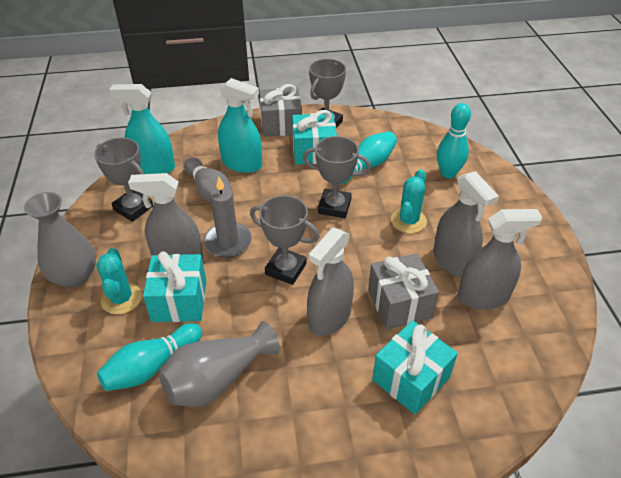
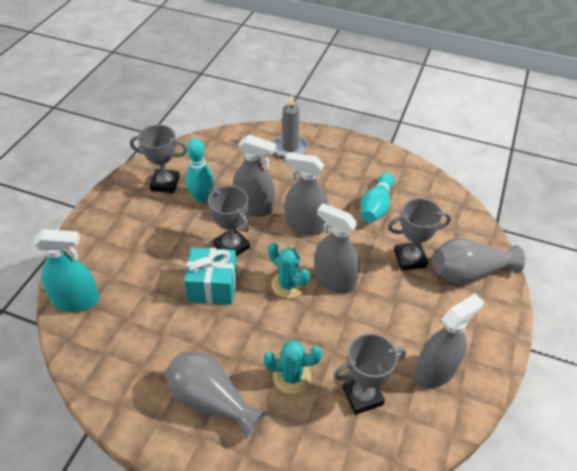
grey bowling pin: [184,157,232,203] = 1 -> none = 0
grey gift: [259,84,302,137] [368,253,439,330] = 2 -> none = 0
turquoise bowling pin: [97,323,202,391] [340,131,397,184] [437,103,471,178] = 3 -> [185,138,214,203] [361,173,395,223] = 2
turquoise gift: [143,251,206,322] [292,110,337,164] [372,320,458,414] = 3 -> [184,247,237,305] = 1
turquoise spray bottle: [109,84,175,174] [218,78,262,173] = 2 -> [34,229,99,312] = 1

